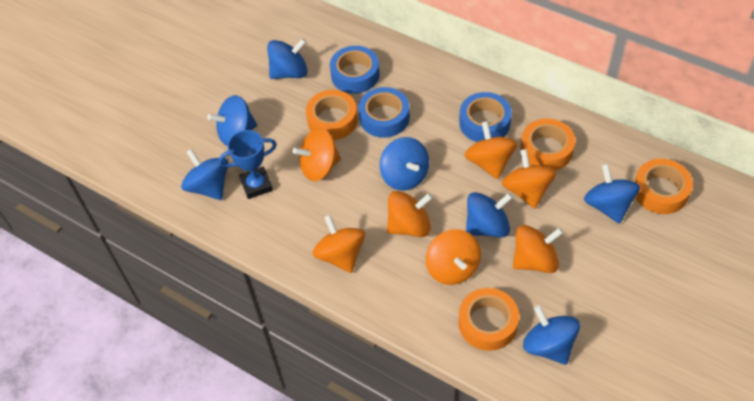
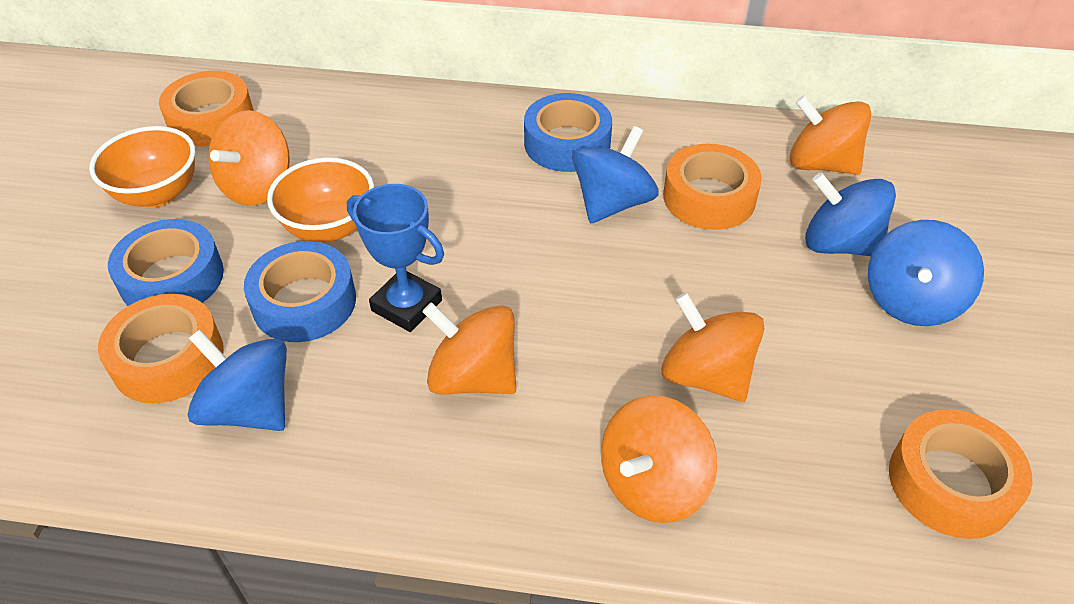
blue spinning top: [181,149,228,200] [207,95,257,146] [267,38,307,79] [380,137,429,191] [466,192,513,238] [523,305,580,365] [584,164,640,224] = 7 -> [188,330,287,431] [572,126,659,224] [805,173,896,256] [868,220,984,326] = 4
orange bowl: none = 0 -> [89,126,195,207] [267,158,374,243] = 2
orange spinning top: [293,128,341,181] [312,215,365,273] [387,191,433,237] [426,229,481,285] [464,121,517,179] [502,149,556,209] [513,225,563,273] = 7 -> [208,110,290,206] [422,302,516,395] [601,395,717,523] [661,292,764,402] [790,95,871,175] = 5

